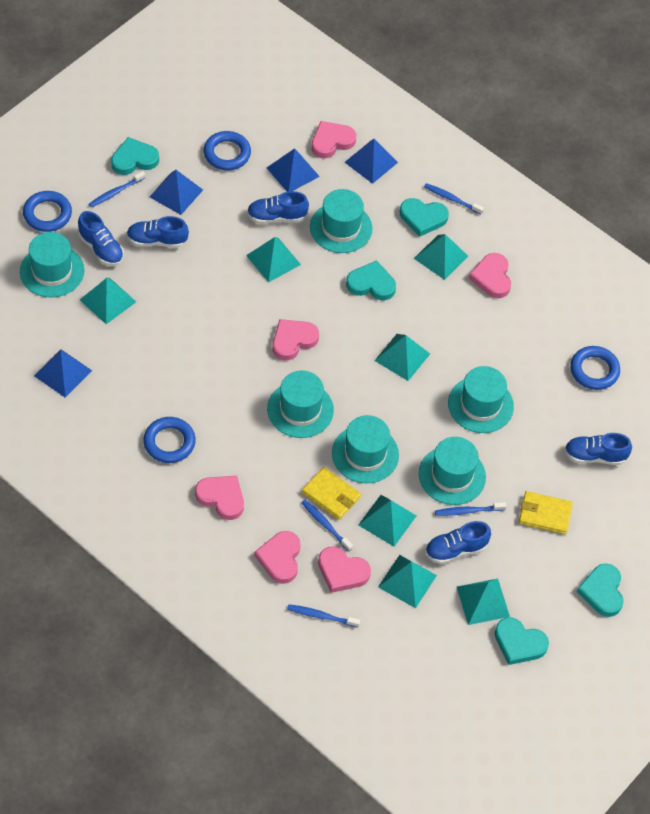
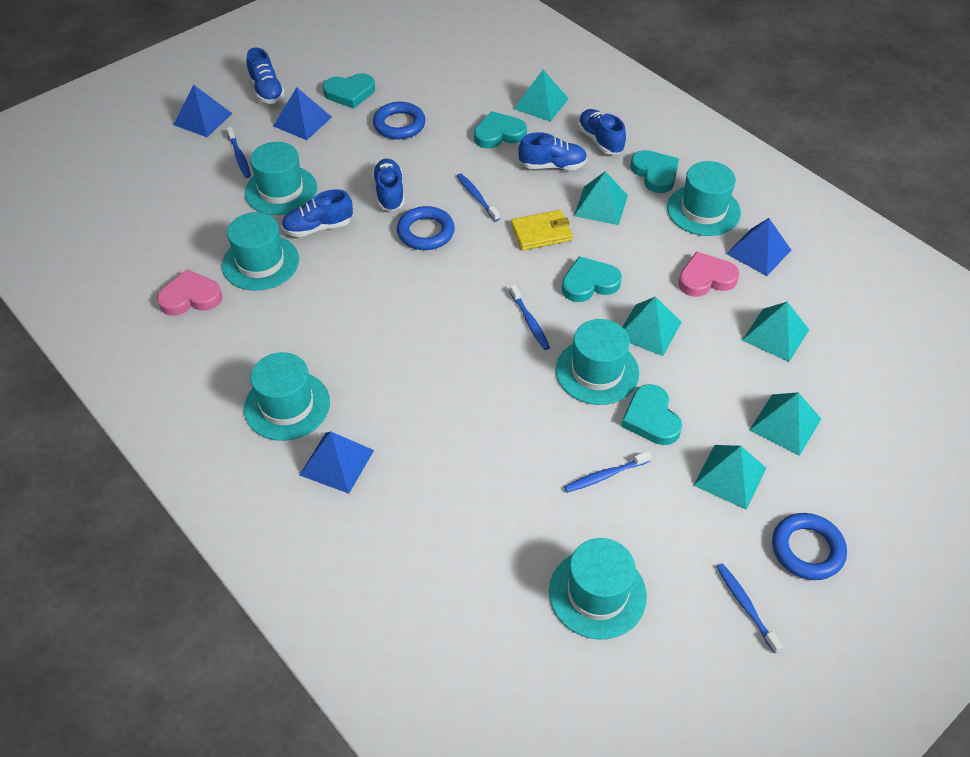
blue ring: [23,191,72,232] [143,417,196,463] [204,131,251,170] [570,346,620,390] = 4 -> [373,102,425,139] [397,206,455,250] [772,513,847,580] = 3
pink heart: [195,476,244,520] [254,531,301,584] [272,319,319,360] [311,121,356,159] [318,546,371,593] [469,253,511,298] = 6 -> [157,270,222,316] [678,251,740,297] = 2
turquoise pyramid: [80,278,136,324] [246,237,301,282] [358,495,416,546] [375,334,430,381] [378,555,437,608] [414,234,468,280] [457,579,510,625] = 7 -> [514,70,569,122] [574,171,628,225] [623,296,682,356] [693,445,767,510] [742,302,809,362] [750,392,821,456] = 6
yellow wallet: [302,467,361,520] [519,491,573,534] = 2 -> [511,210,573,250] = 1

